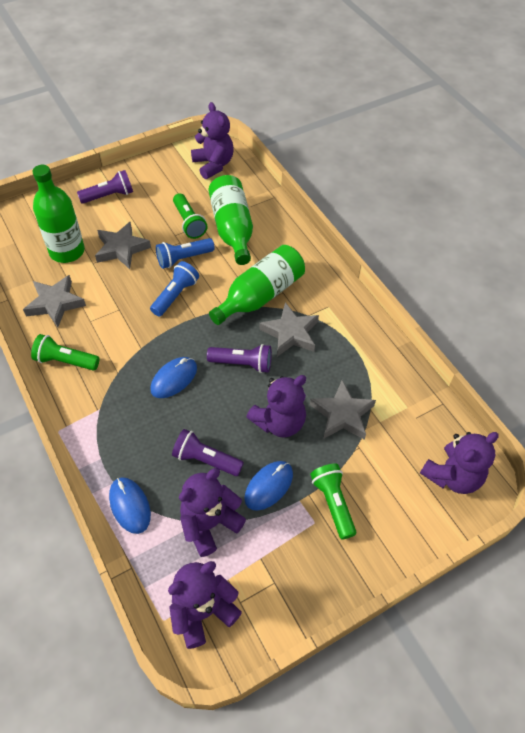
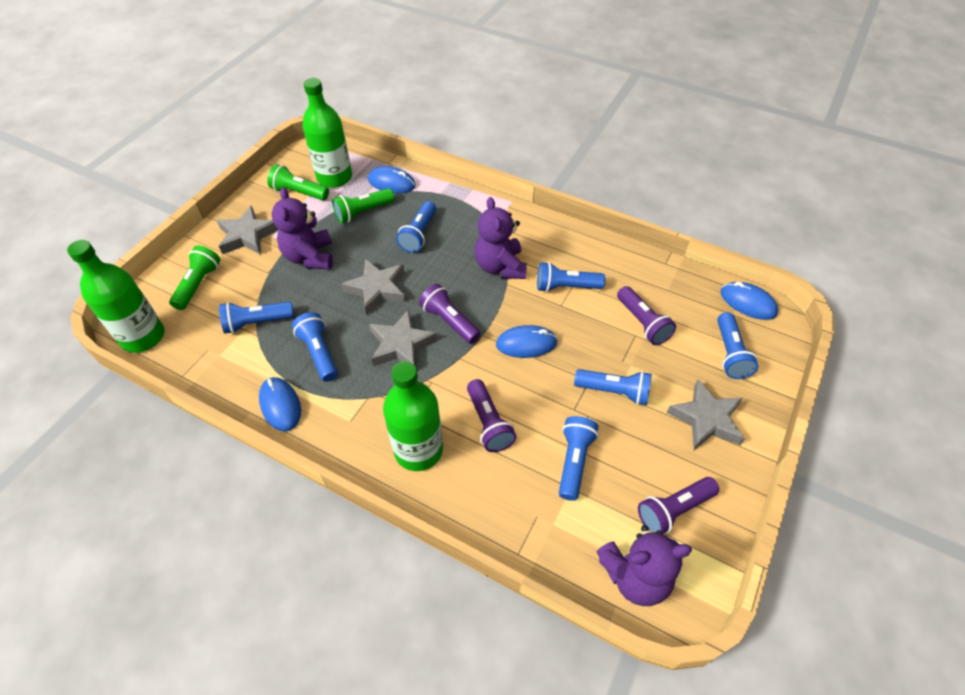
blue flashlight: [150,261,199,317] [156,238,215,269] = 2 -> [219,302,294,334] [292,312,338,382] [396,201,436,253] [537,262,605,292] [559,416,598,501] [574,369,652,405] [717,312,758,379] = 7
blue mouse: [109,477,151,534] [150,357,197,398] [244,461,293,511] = 3 -> [259,377,301,432] [368,166,416,193] [496,325,558,358] [720,282,778,320] = 4
purple flashlight: [77,170,133,204] [172,429,244,476] [207,344,272,373] = 3 -> [419,284,481,344] [467,379,516,452] [617,286,676,345] [638,477,719,534] = 4
purple teddy bear: [168,561,242,649] [179,468,246,557] [191,102,234,179] [246,375,306,438] [420,432,499,494] = 5 -> [272,187,333,269] [474,197,527,279] [596,525,692,606] = 3

